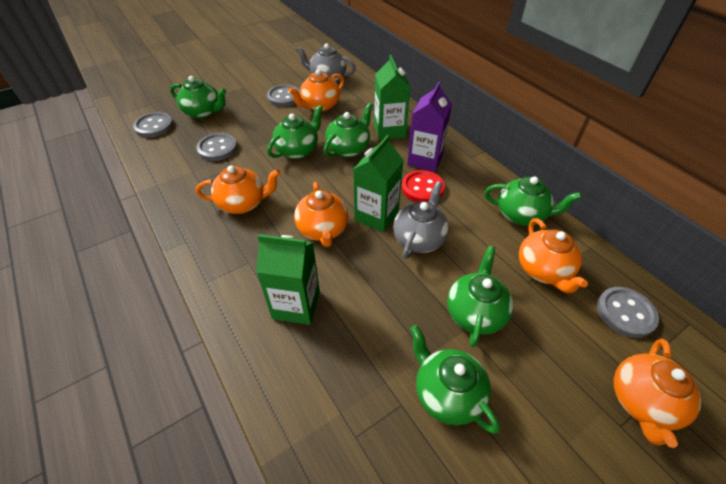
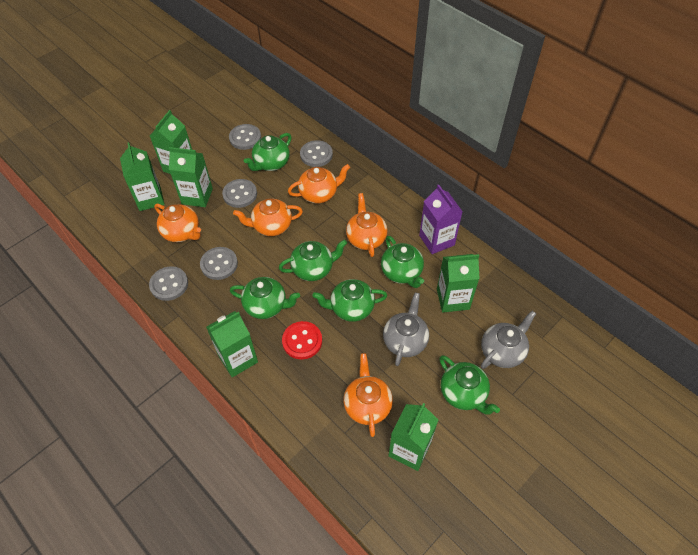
green carton: [256,234,320,325] [353,135,404,233] [374,55,410,140] = 3 -> [120,142,165,211] [150,110,192,174] [169,147,213,207] [206,311,258,377] [388,403,438,471] [437,254,480,312] = 6
grey button: [133,112,173,138] [196,133,237,161] [267,85,300,107] [597,287,659,338] = 4 -> [149,266,188,301] [200,247,238,280] [222,179,257,208] [229,124,261,150] [300,140,333,167] = 5

